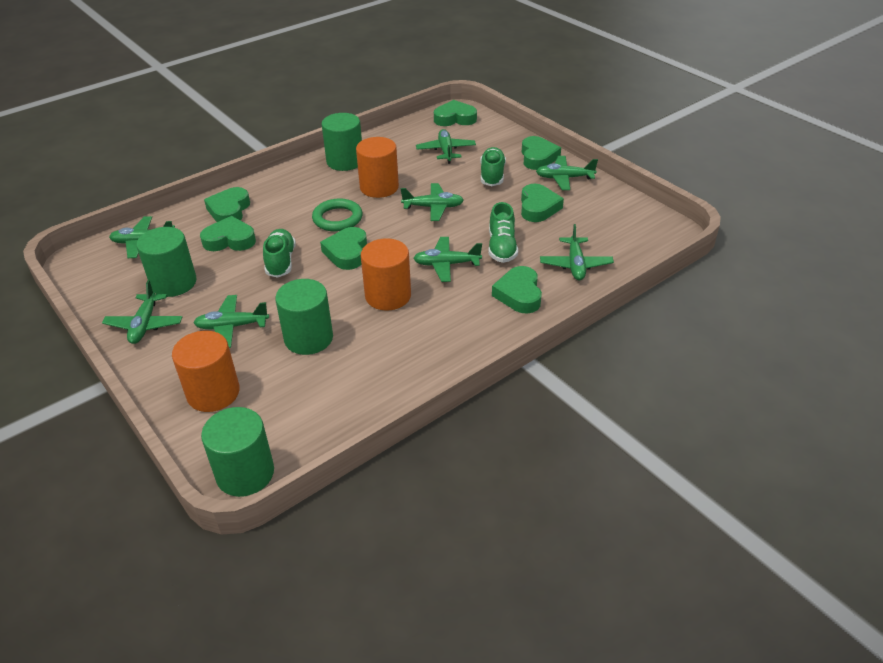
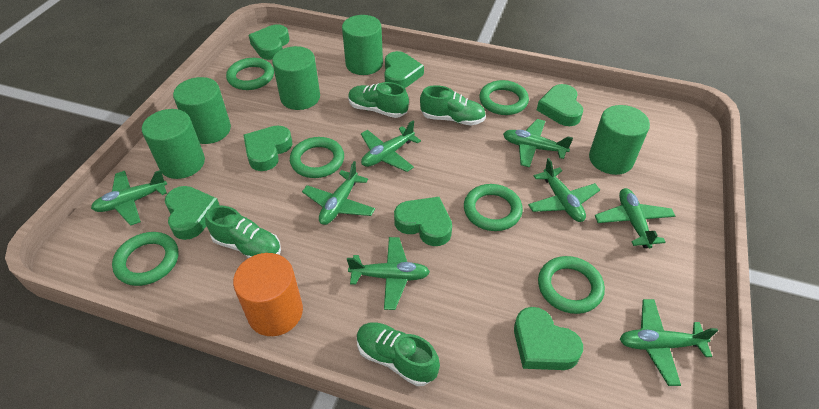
green cylinder: [136,227,196,297] [201,407,274,497] [275,279,333,355] [322,113,362,171] = 4 -> [142,109,205,179] [173,77,231,144] [272,46,320,110] [342,15,383,75] [589,105,650,175] = 5
green ring: [312,198,362,232] = 1 -> [112,232,178,286] [226,58,274,90] [290,137,344,178] [464,184,523,231] [479,80,529,115] [538,256,605,314] = 6
green shoe: [263,229,296,278] [480,147,506,186] [489,202,518,263] = 3 -> [205,206,281,258] [348,82,409,118] [357,322,440,386] [420,85,486,126] = 4
orange cylinder: [172,331,240,412] [356,137,399,198] [361,238,411,311] = 3 -> [233,253,303,336] = 1

